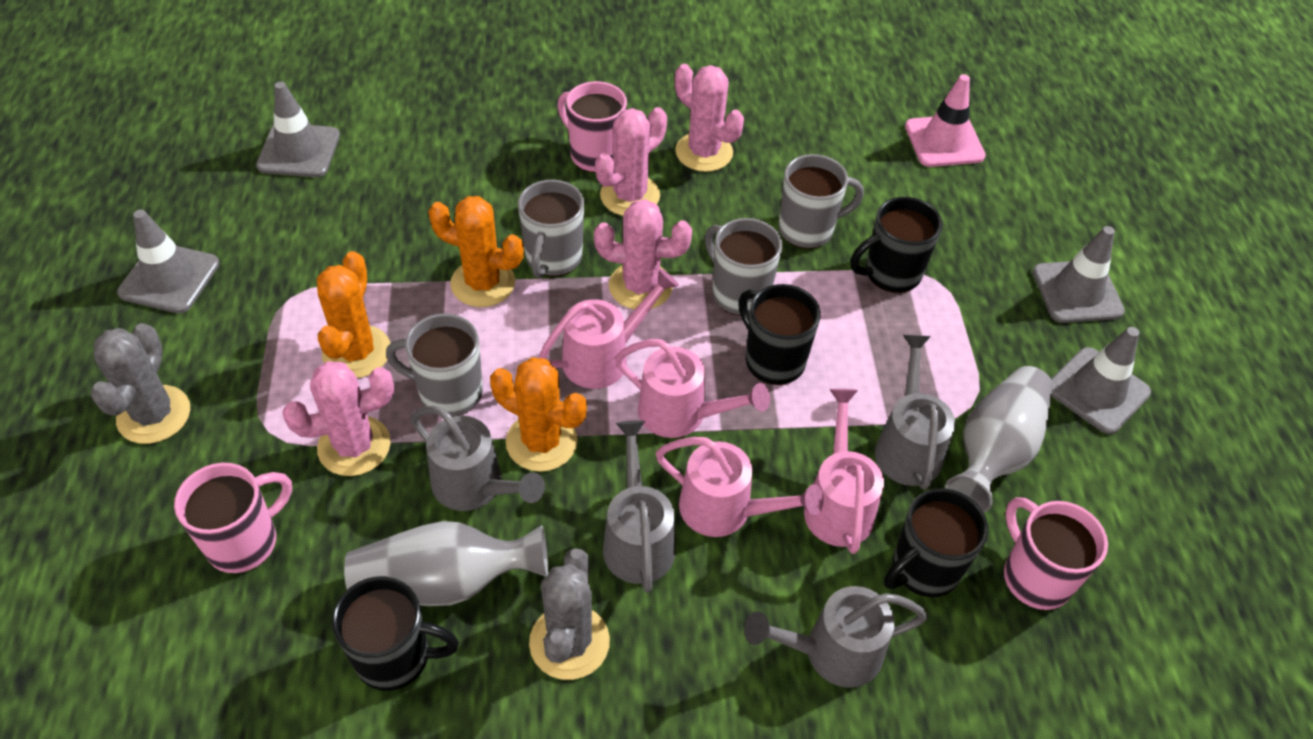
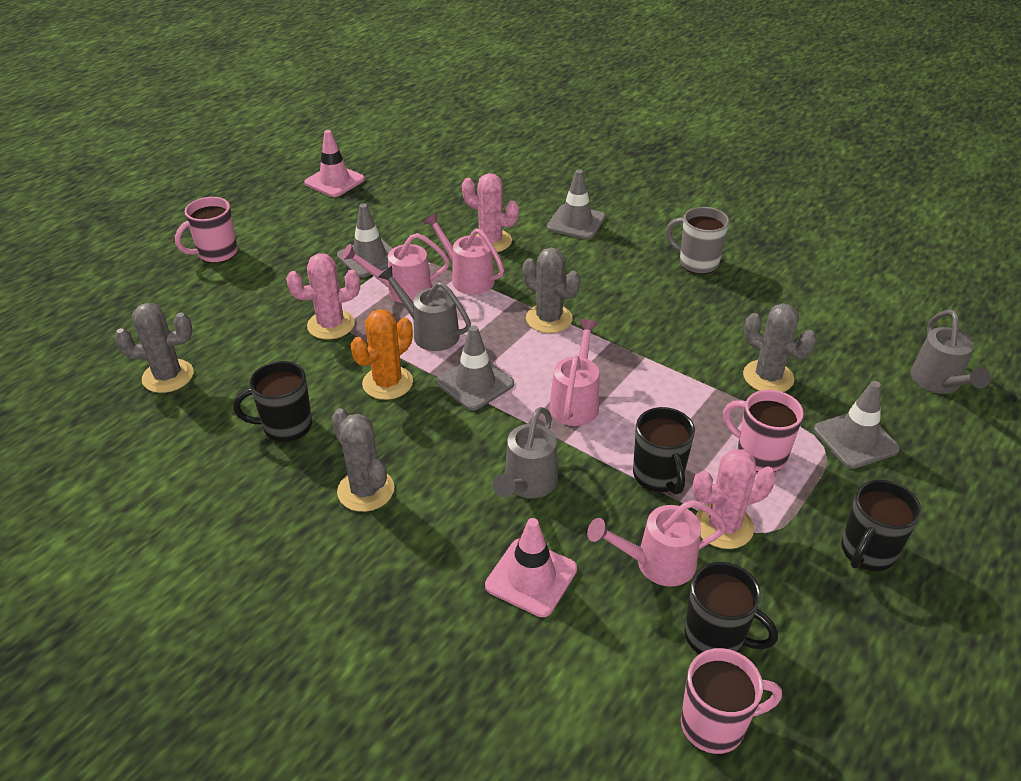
grey cactus: [91,323,190,444] [529,548,610,680] = 2 -> [114,303,194,393] [332,408,394,512] [523,248,580,333] [743,303,817,392] = 4
grey mug: [386,313,483,417] [518,180,584,279] [705,218,782,316] [779,154,864,249] = 4 -> [666,207,729,274] = 1
grey vase: [344,521,548,606] [945,366,1053,513] = 2 -> none = 0
grey watering can: [410,406,545,511] [603,420,675,593] [744,586,928,688] [875,335,955,490] = 4 -> [378,266,471,351] [493,407,558,498] [911,310,991,394] = 3
orange cactus: [317,251,390,378] [428,196,524,307] [490,357,587,472] = 3 -> [350,309,413,400] = 1
pink cactus: [282,361,394,476] [594,199,692,310] [595,107,667,216] [675,64,744,172] = 4 -> [286,254,360,340] [462,173,519,252] [692,449,776,549] = 3
pink traffic cone: [905,74,986,167] = 1 -> [304,130,365,197] [485,518,577,617] = 2

